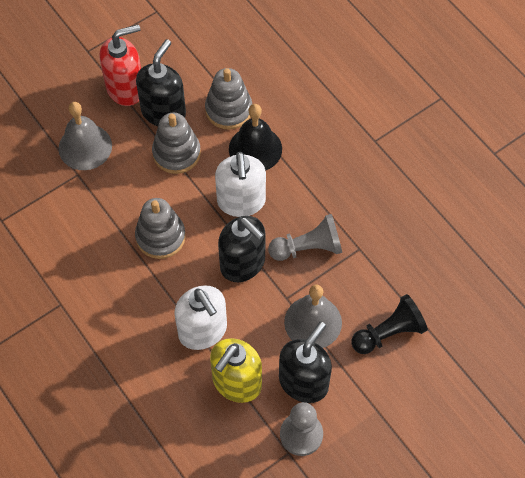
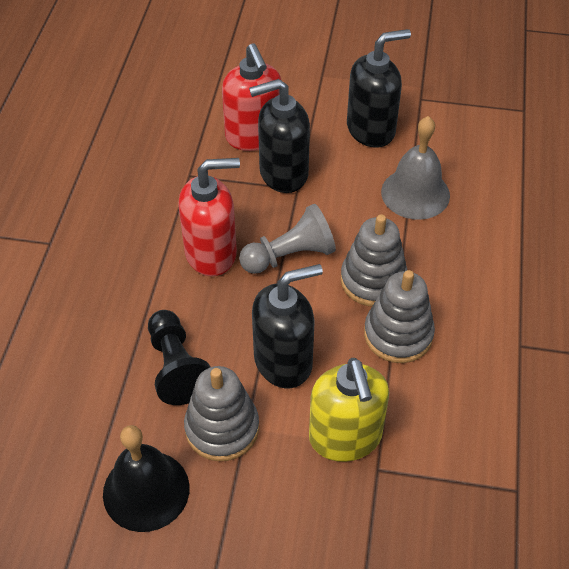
grey bell: [59,102,112,170] [284,285,342,348] = 2 -> [381,116,450,220] = 1
grey pawn: [268,214,342,261] [280,402,323,456] = 2 -> [239,204,336,274] = 1
red soap dispenser: [99,24,141,106] = 1 -> [178,158,240,276] [222,44,282,151] = 2
white soap dispenser: [174,285,227,350] [215,152,266,217] = 2 -> none = 0

